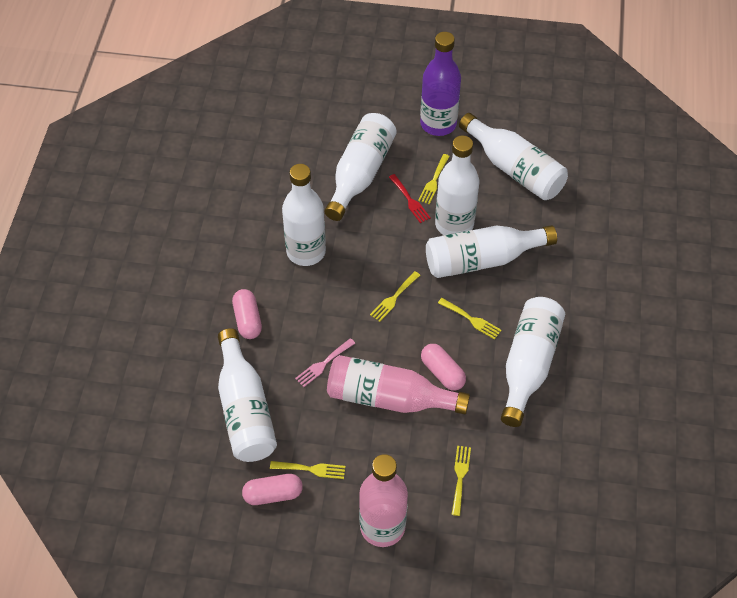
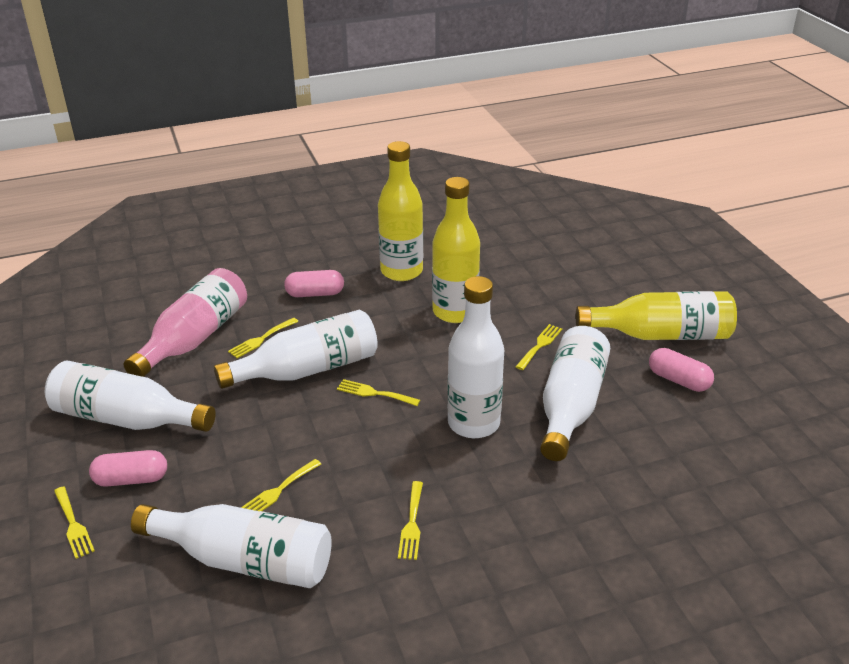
pink bottle: [327,355,470,414] [359,454,408,547] = 2 -> [124,268,247,377] = 1
pink fork: [295,338,355,387] = 1 -> none = 0
purple bottle: [420,32,461,136] = 1 -> none = 0
red fork: [389,174,431,223] = 1 -> none = 0
white bottle: [218,328,277,462] [282,164,326,266] [325,113,397,221] [426,225,557,278] [435,135,479,235] [459,113,568,200] [501,297,565,427] = 7 -> [45,361,216,432] [131,504,332,588] [214,309,378,389] [447,276,504,438] [540,326,610,461] = 5
yellow bottle: none = 0 -> [378,141,423,281] [432,177,480,323] [576,291,737,340] = 3
yellow fork: [270,461,346,479] [370,271,420,322] [418,154,450,204] [438,298,502,340] [451,446,471,516] = 5 -> [54,486,95,559] [228,318,299,358] [241,459,321,511] [337,379,420,406] [398,481,423,560] [516,324,562,370] = 6

